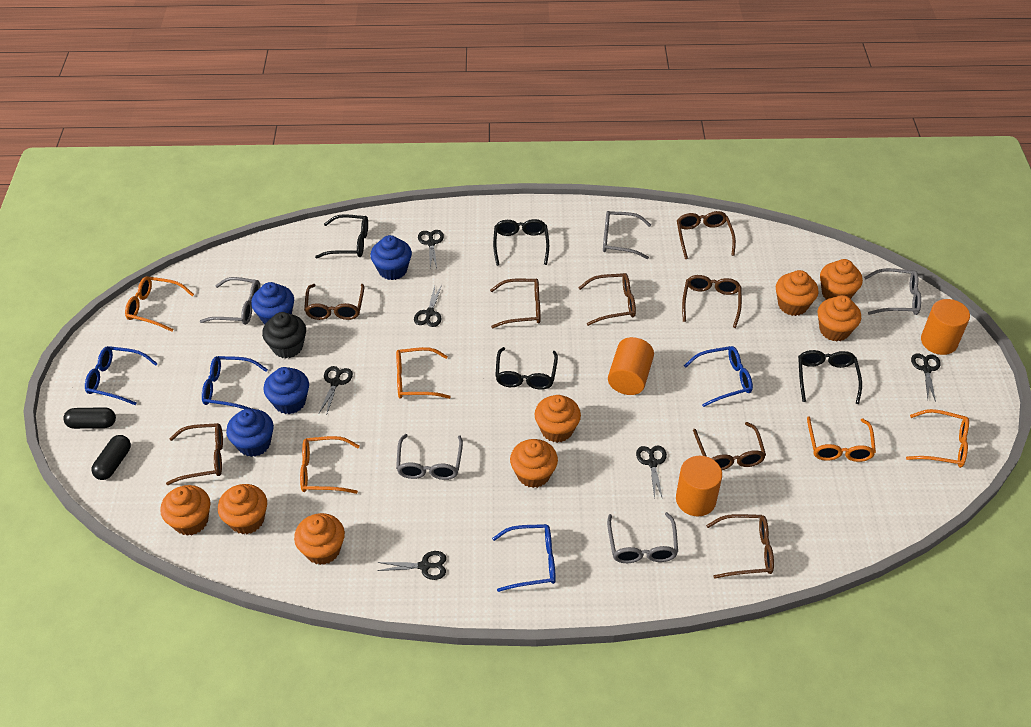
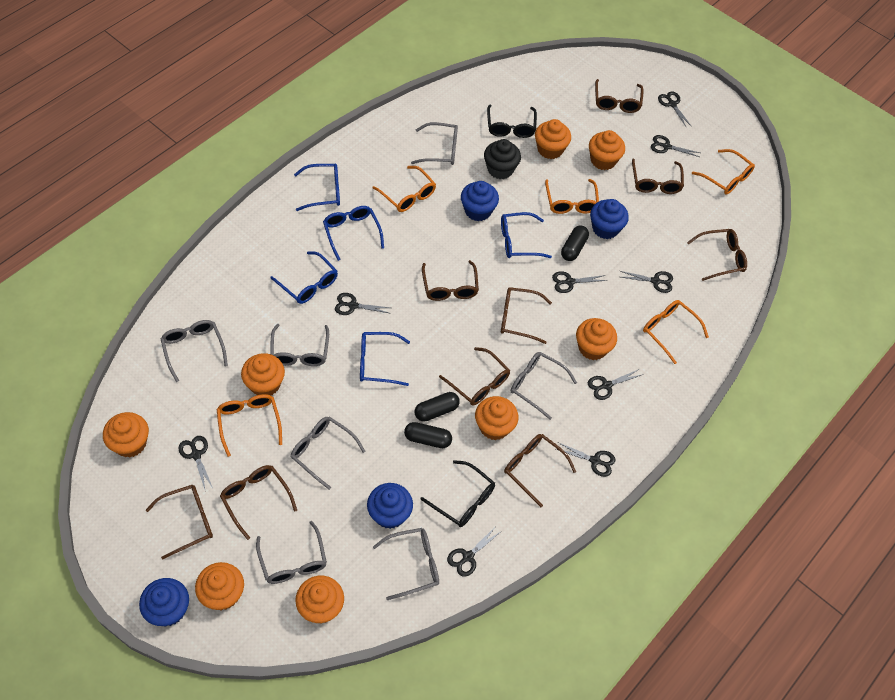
black capsule: [63,407,116,429] [91,435,131,480] = 2 -> [404,422,452,448] [415,392,460,422] [561,226,589,261] = 3
black glasses: [315,214,368,258] [493,219,549,266] [495,347,558,390] [798,350,862,404] = 4 -> [420,460,495,527] [487,105,537,138] = 2
black scissors: [319,366,353,416] [377,551,446,580] [414,285,442,327] [418,230,444,268] [636,446,667,500] [911,353,941,402] = 6 -> [179,436,213,489] [335,293,391,315] [447,526,502,577] [552,271,607,293] [556,442,616,477] [588,369,641,400] [620,271,673,293] [651,135,700,157] [658,92,692,128] = 9
blue glasses: [85,346,158,405] [202,356,268,409] [492,524,556,592] [684,346,753,407] = 4 -> [270,251,338,304] [294,164,340,211] [323,206,384,261] [360,332,410,386] [501,212,552,258] = 5
brown glasses: [166,423,223,485] [304,284,365,320] [490,279,541,328] [578,273,636,326] [677,211,736,259] [682,275,742,328] [693,422,766,470] [706,514,774,579] = 8 -> [146,485,213,559] [220,465,297,540] [422,260,479,301] [439,347,510,406] [501,287,552,344] [504,434,576,507] [595,79,643,113] [632,159,684,194] [687,229,747,281] = 9
grey glasses: [200,277,261,325] [396,434,463,480] [603,211,651,259] [607,512,678,563] [864,268,921,315] = 5 -> [160,320,228,382] [256,521,327,584] [270,324,329,366] [291,417,365,490] [373,528,439,600] [411,122,458,165] [511,352,577,420] = 7
orange cylinder: [608,337,654,395] [676,456,722,516] [921,299,970,355] = 3 -> none = 0

